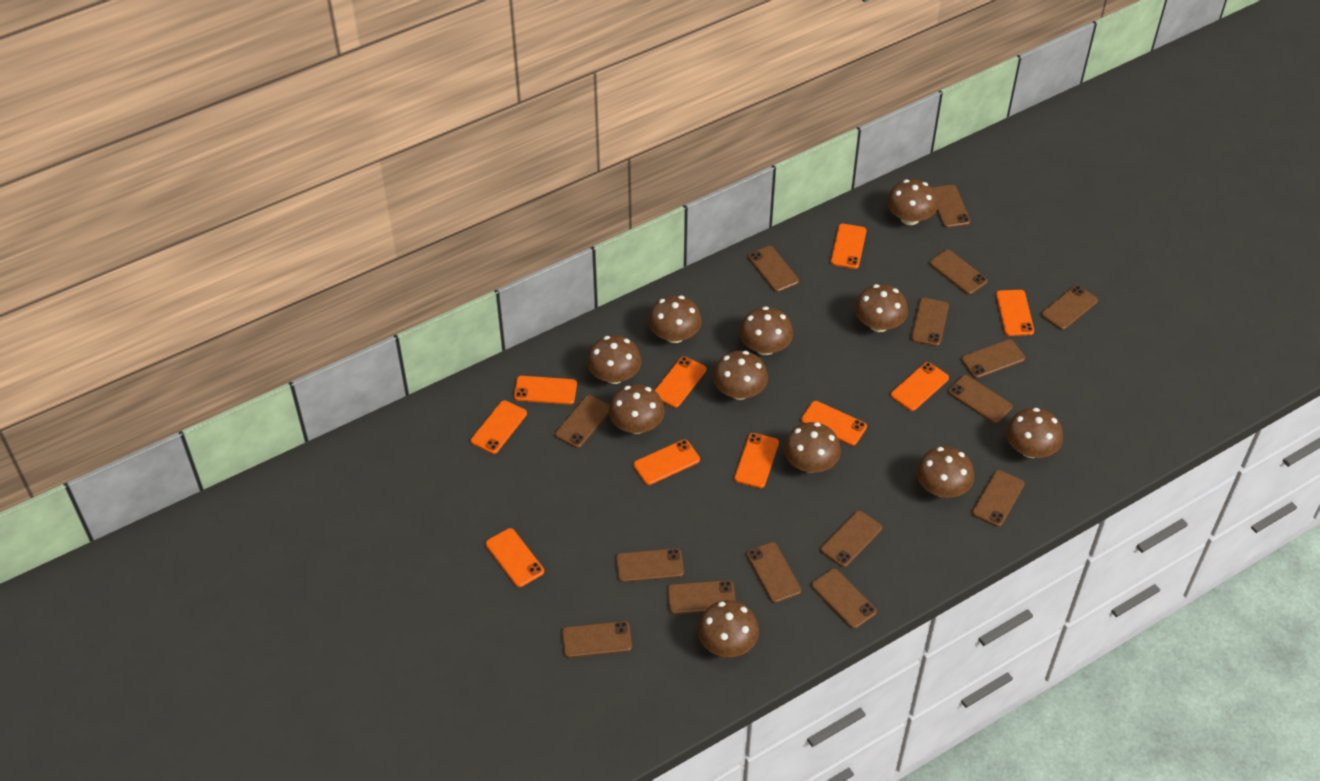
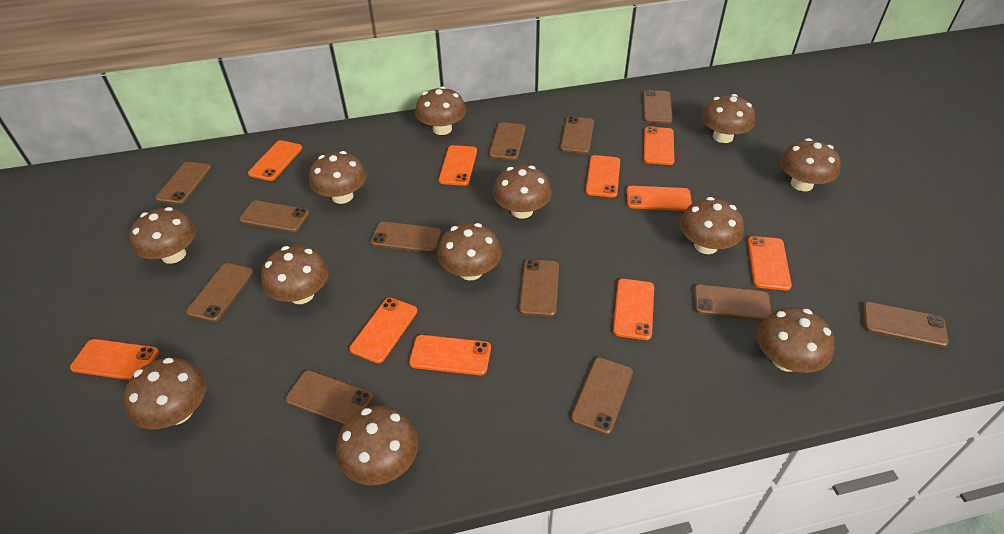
brown mushroom: [587,335,642,384] [609,384,664,434] [648,295,702,343] [697,600,759,657] [713,351,768,400] [739,306,793,355] [784,422,841,473] [854,284,908,332] [887,179,938,225] [916,446,974,498] [1006,408,1063,458] = 11 -> [123,358,207,429] [129,207,197,264] [261,245,329,304] [309,151,367,204] [336,406,419,485] [415,86,466,135] [437,223,502,280] [493,165,552,219] [680,197,744,254] [701,94,755,143] [757,307,835,373] [780,138,841,191] = 12
brown phone: [555,395,610,448] [562,621,632,658] [616,548,684,582] [667,580,736,614] [746,542,801,603] [748,246,799,292] [811,568,877,629] [821,511,882,567] [911,298,949,346] [929,250,988,295] [932,185,971,228] [948,375,1013,424] [961,339,1025,379] [972,470,1025,527] [1041,285,1098,330] = 15 -> [155,162,211,205] [186,263,254,322] [239,201,309,232] [285,370,373,425] [371,222,441,253] [489,122,525,160] [519,260,559,317] [560,116,594,154] [571,357,633,435] [643,90,673,124] [694,285,772,321] [863,302,949,347] = 12

